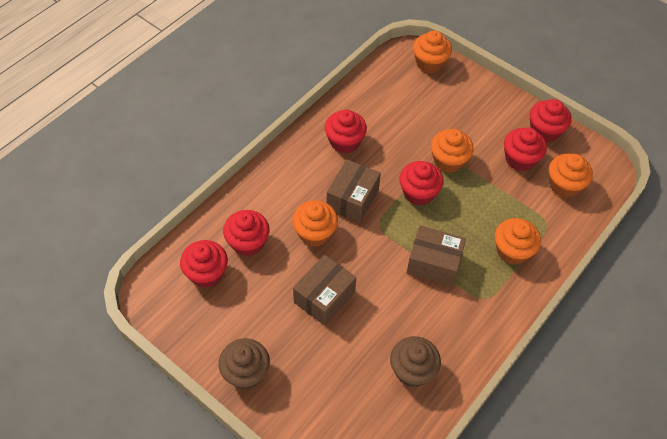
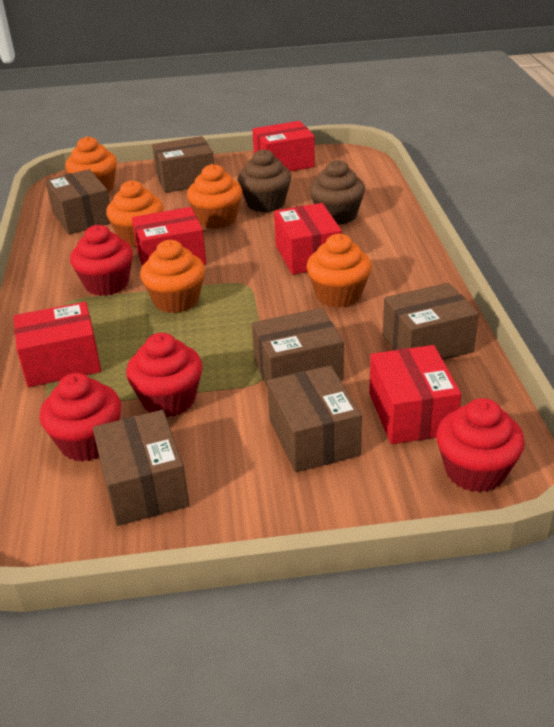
brown box: [293,255,356,326] [327,159,381,223] [407,226,466,286] = 3 -> [45,169,111,235] [93,410,189,526] [152,136,214,193] [252,308,344,388] [267,365,362,472] [383,283,479,360] = 6
red box: none = 0 -> [14,302,101,387] [132,207,206,266] [252,121,315,171] [274,203,342,275] [369,345,461,444] = 5
red cupcake: [180,240,228,288] [223,210,269,256] [325,110,367,153] [399,161,444,206] [504,127,547,171] [530,99,572,143] = 6 -> [40,373,121,462] [70,225,133,296] [126,333,203,417] [436,398,525,493] = 4

